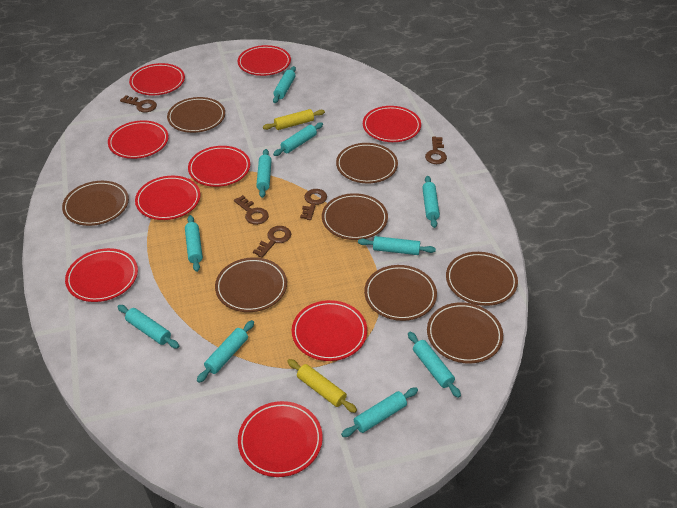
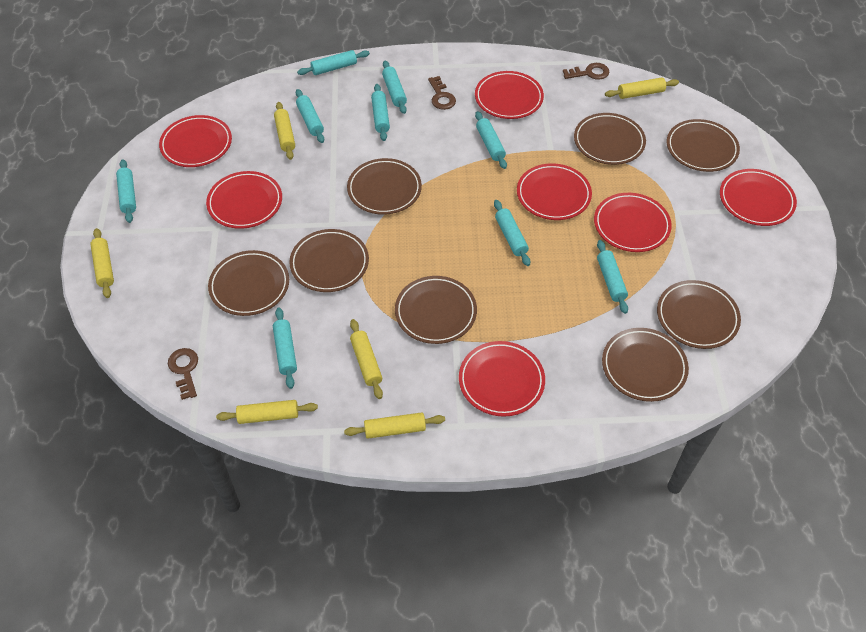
brown key: [120,95,157,112] [234,195,269,225] [253,226,291,258] [300,189,327,220] [425,137,447,164] = 5 -> [168,348,198,400] [428,76,456,110] [563,63,609,80] = 3
red plate: [65,248,138,302] [108,120,169,159] [129,63,185,95] [135,176,200,220] [188,146,250,187] [238,45,291,76] [238,401,323,477] [292,300,367,361] [363,106,421,142] = 9 -> [159,115,232,167] [206,171,282,229] [459,341,545,417] [475,71,544,119] [517,163,592,220] [594,193,672,252] [720,169,797,226] = 7
turquoise rolling pin: [117,305,179,349] [185,215,203,272] [197,320,254,383] [256,149,272,198] [273,66,296,103] [273,122,323,156] [341,388,418,437] [358,236,436,255] [408,332,461,398] [422,176,440,228] = 10 -> [116,159,136,223] [273,308,297,389] [296,89,324,143] [297,50,370,75] [371,84,390,141] [382,61,407,114] [475,111,507,169] [494,200,530,266] [597,240,628,314] = 9
yellow rolling pin: [263,109,325,130] [287,359,357,413] = 2 -> [90,228,114,298] [216,400,318,424] [274,102,295,160] [344,412,445,439] [350,319,383,399] [605,78,679,99] = 6

